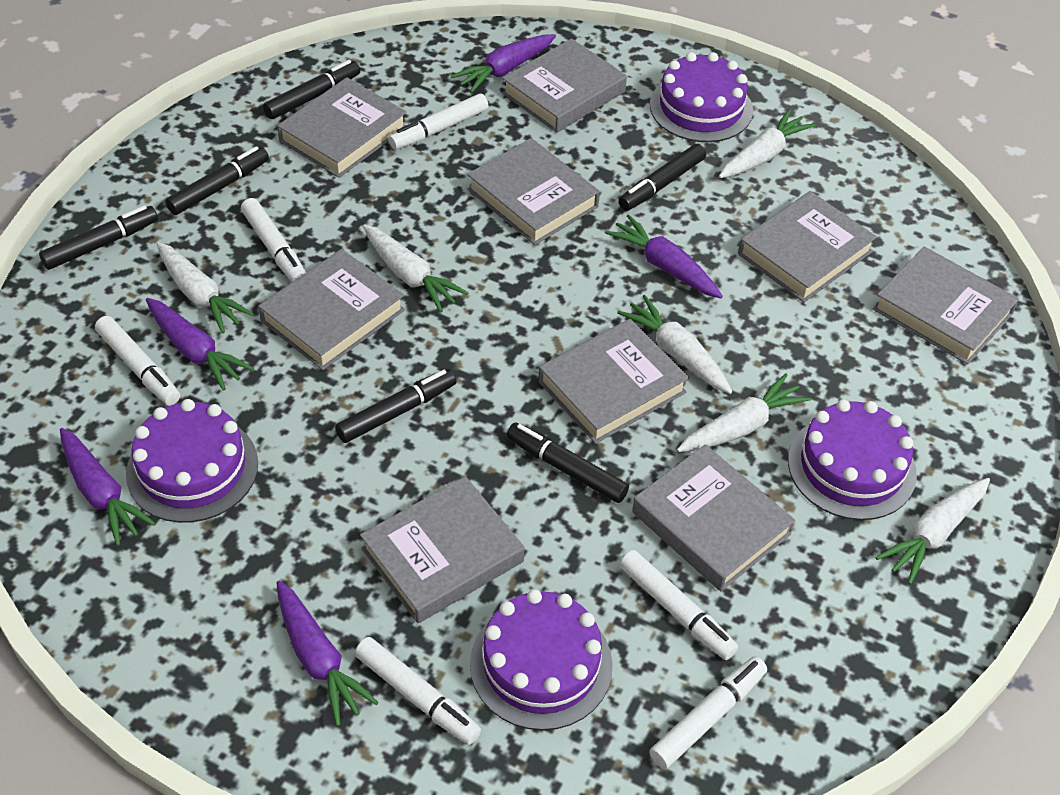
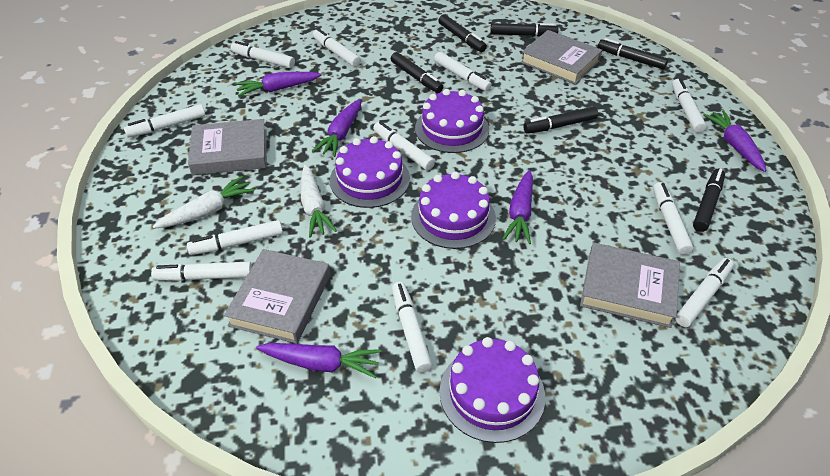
grey book: [258,249,405,370] [277,77,406,178] [360,476,524,623] [467,138,600,245] [502,39,627,133] [538,319,689,444] [632,444,795,591] [738,191,877,302] [873,246,1019,365] = 9 -> [188,119,267,175] [224,249,330,344] [521,30,602,84] [580,242,680,328] = 4
white carrot: [157,242,254,334] [363,224,468,312] [617,295,732,394] [677,374,811,452] [719,109,815,178] [875,478,990,585] = 6 -> [153,176,255,229] [301,165,337,238] = 2
white marker: [95,316,180,406] [241,198,306,282] [355,637,481,745] [388,94,488,150] [620,550,738,660] [649,656,767,769] = 6 -> [124,104,205,138] [151,262,252,281] [187,220,283,255] [231,41,295,68] [313,28,361,67] [373,121,435,170] [392,282,432,373] [434,52,492,91] [653,182,694,255] [672,78,707,133] [675,258,734,327] = 11

